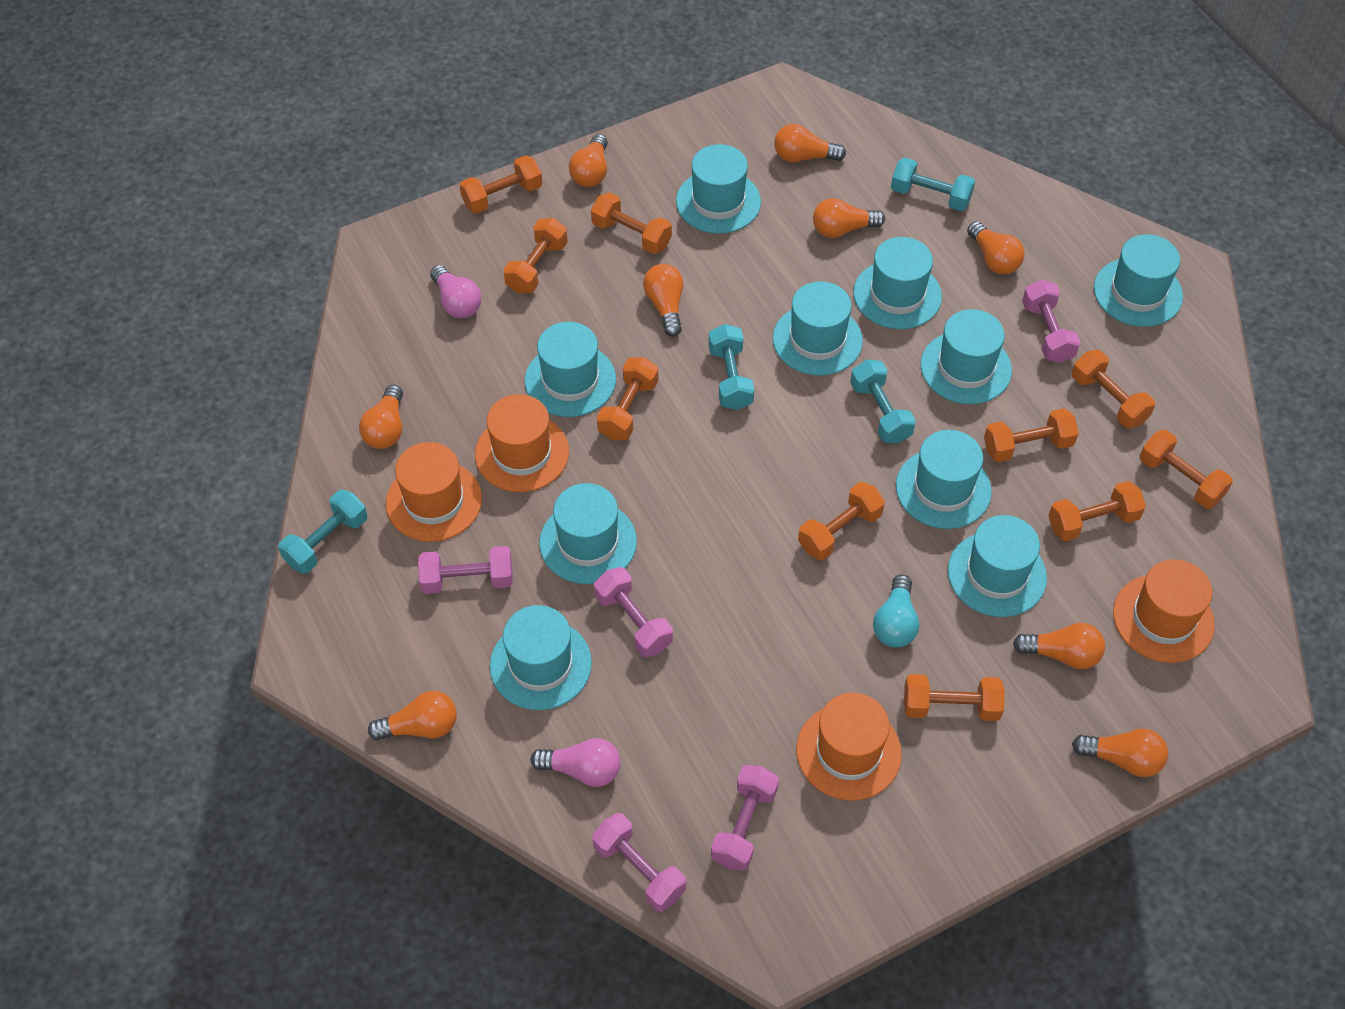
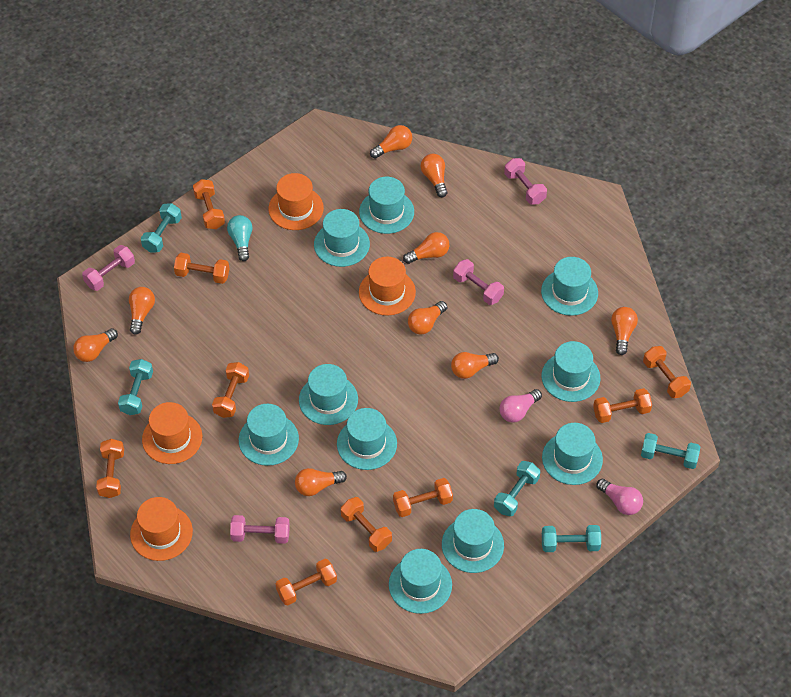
orange dumbbell: [460,155,542,213] [503,218,568,294] [591,192,672,254] [597,357,658,440] [798,482,885,560] [904,674,1005,721] [984,408,1079,462] [1048,481,1146,541] [1072,350,1155,428] [1140,430,1233,509] = 10 -> [96,439,124,498] [174,253,229,284] [193,179,225,229] [212,362,249,418] [276,559,337,605] [341,497,392,552] [393,478,453,517] [593,388,652,423] [643,346,691,398] = 9
pink dumbbell: [418,546,513,594] [592,813,686,912] [594,567,673,657] [711,765,779,871] [1022,280,1080,363] = 5 -> [82,245,135,291] [230,515,290,544] [453,259,504,305] [504,158,547,205] = 4
turquoise dumbbell: [278,490,367,574] [709,324,754,410] [850,360,916,443] [891,158,975,211] = 4 -> [118,359,153,415] [141,203,182,253] [494,461,540,516] [542,525,601,552] [641,433,700,469] = 5

